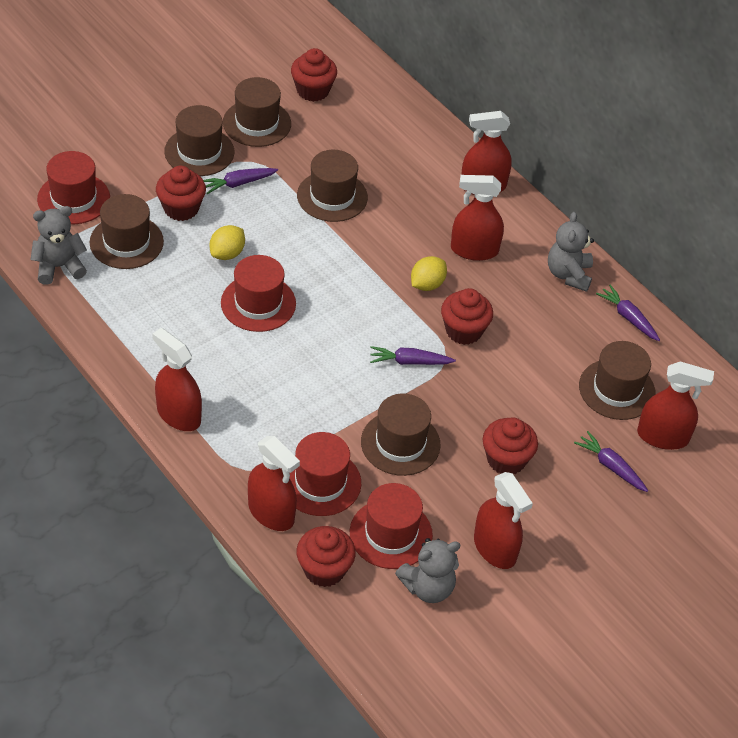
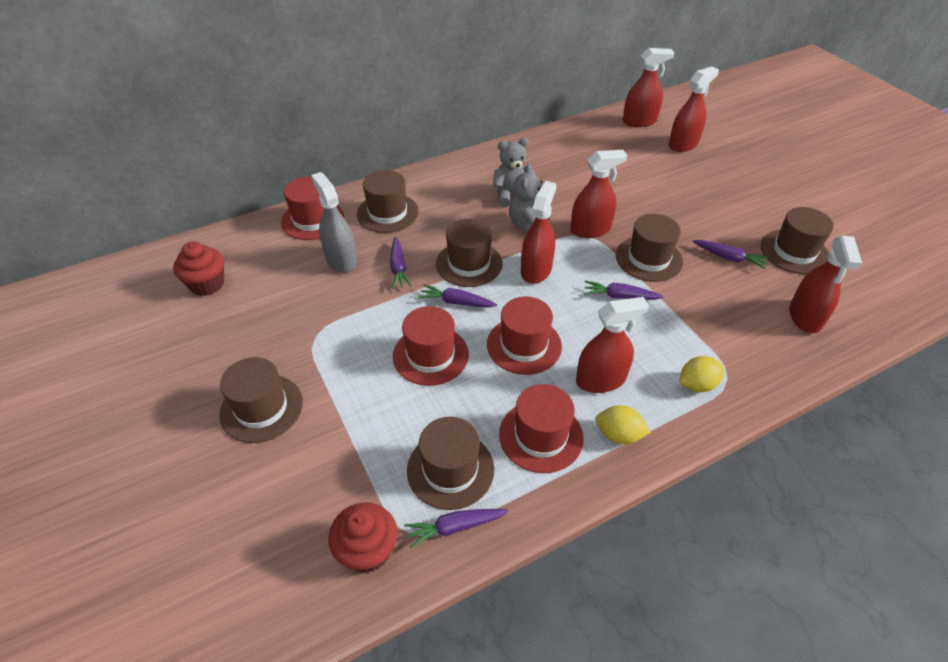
grey spray bottle: none = 0 -> [311,172,357,273] = 1
grey teddy bear: [31,206,87,285] [395,538,460,603] [548,212,594,292] = 3 -> [493,138,536,207] [509,164,550,233] = 2
purple carrot: [203,168,278,194] [370,346,456,365] [574,431,648,492] [596,285,660,341] = 4 -> [390,237,412,289] [404,509,508,549] [418,284,497,308] [584,281,664,300] [692,240,769,269] = 5
red cupcake: [156,166,206,221] [291,48,337,102] [296,526,356,587] [441,288,493,345] [483,418,538,474] = 5 -> [173,242,224,296] [328,502,397,573] = 2

